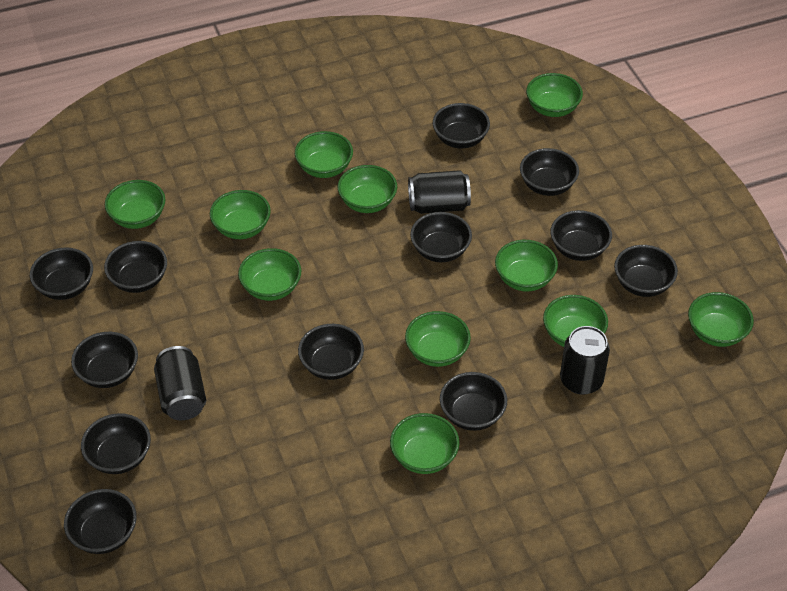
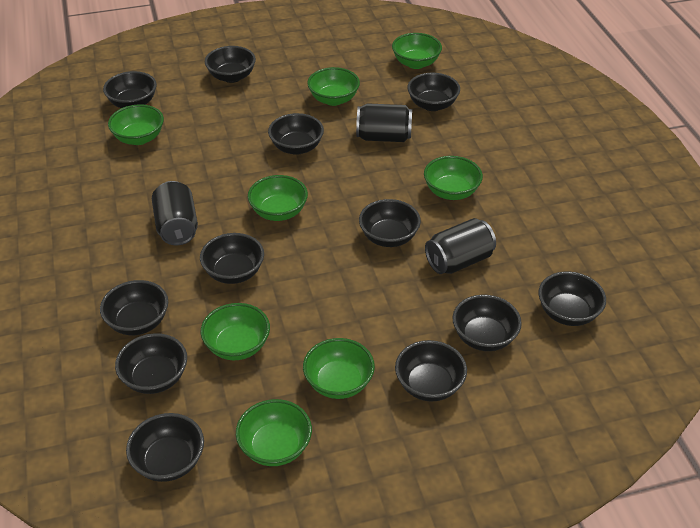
green bowl: [105,180,165,229] [210,190,271,239] [238,248,301,301] [295,131,353,178] [338,165,397,213] [390,413,459,474] [405,311,471,367] [495,240,558,292] [526,73,583,117] [543,295,608,347] [688,292,754,347] = 11 -> [108,104,164,145] [200,303,270,360] [236,399,312,466] [248,175,308,221] [303,338,375,399] [307,67,360,106] [392,33,442,69] [424,156,483,200] = 8

